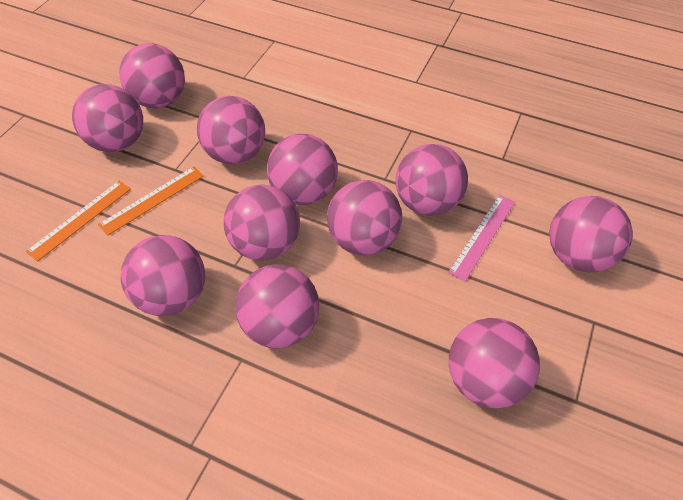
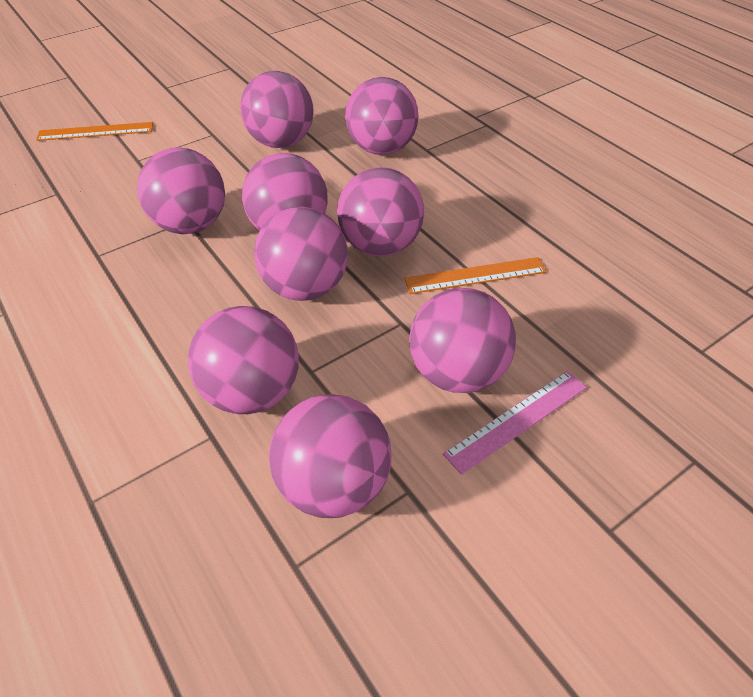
pink ball: [72,84,143,152] [119,43,185,108] [121,235,205,316] [197,96,265,165] [223,185,300,261] [235,264,319,349] [267,134,338,205] [327,180,402,255] [395,144,468,216] [449,318,540,408] [549,196,633,272] = 11 -> [137,147,225,234] [188,306,299,414] [240,71,314,148] [242,153,327,231] [254,207,348,301] [269,394,392,518] [337,167,424,256] [345,77,419,155] [409,288,516,393] = 9

